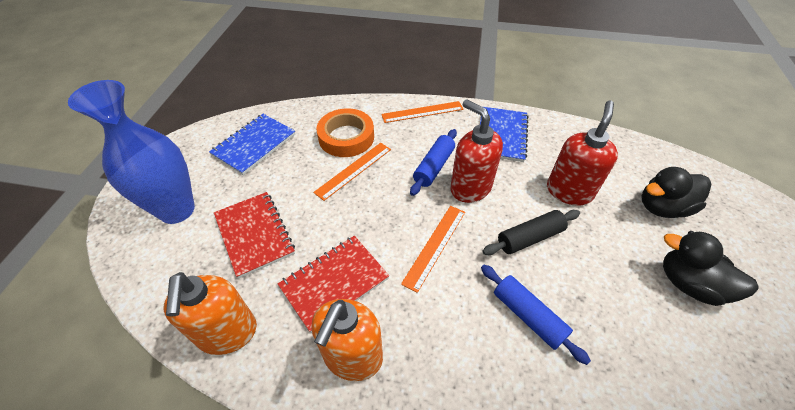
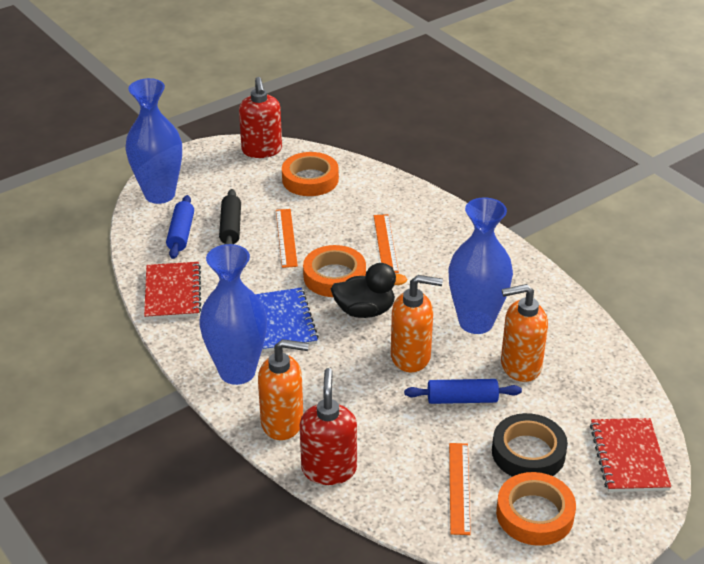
black duck: [641,167,712,218] [663,231,759,306] = 2 -> [331,263,407,318] = 1
black tape: none = 0 -> [492,413,568,477] = 1
blue notebook: [209,114,295,175] [480,107,529,162] = 2 -> [255,288,319,352] = 1
blue vase: [68,80,195,224] = 1 -> [125,78,182,204] [199,244,267,385] [448,197,513,334] = 3
orange soap dispenser: [164,272,257,355] [311,299,383,381] = 2 -> [258,339,309,440] [391,275,443,372] [501,284,548,382] = 3
orange tape: [316,109,374,157] = 1 -> [282,152,339,196] [303,245,366,297] [496,472,576,546] = 3

